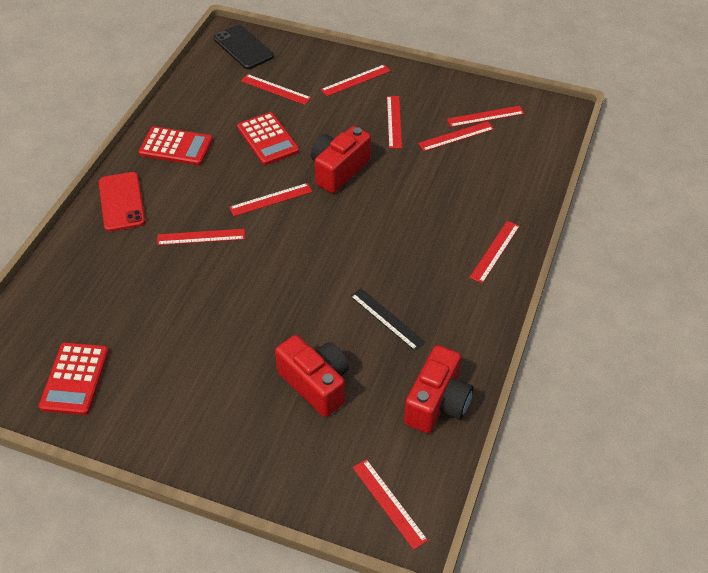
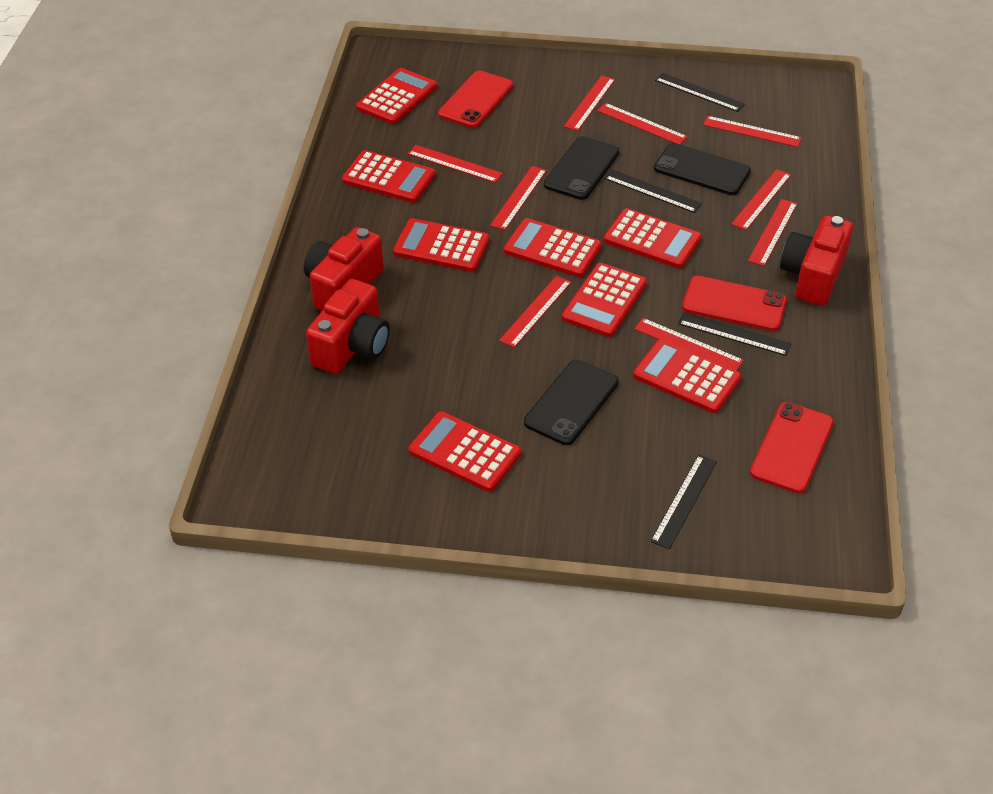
black phone: [213,25,274,69] = 1 -> [524,360,619,445] [544,136,620,200] [654,143,751,195] = 3
black ruler: [350,288,426,351] = 1 -> [604,170,702,213] [651,455,717,549] [655,73,745,112] [678,312,791,356] = 4
red calculator: [39,342,109,415] [139,126,213,165] [237,112,299,165] = 3 -> [342,150,436,203] [356,68,437,124] [393,218,490,272] [409,412,521,492] [504,218,602,277] [562,263,647,337] [604,208,702,268] [633,339,741,413] = 8
red phone: [99,172,145,232] = 1 -> [438,71,513,128] [682,276,787,331] [750,402,834,494] = 3

